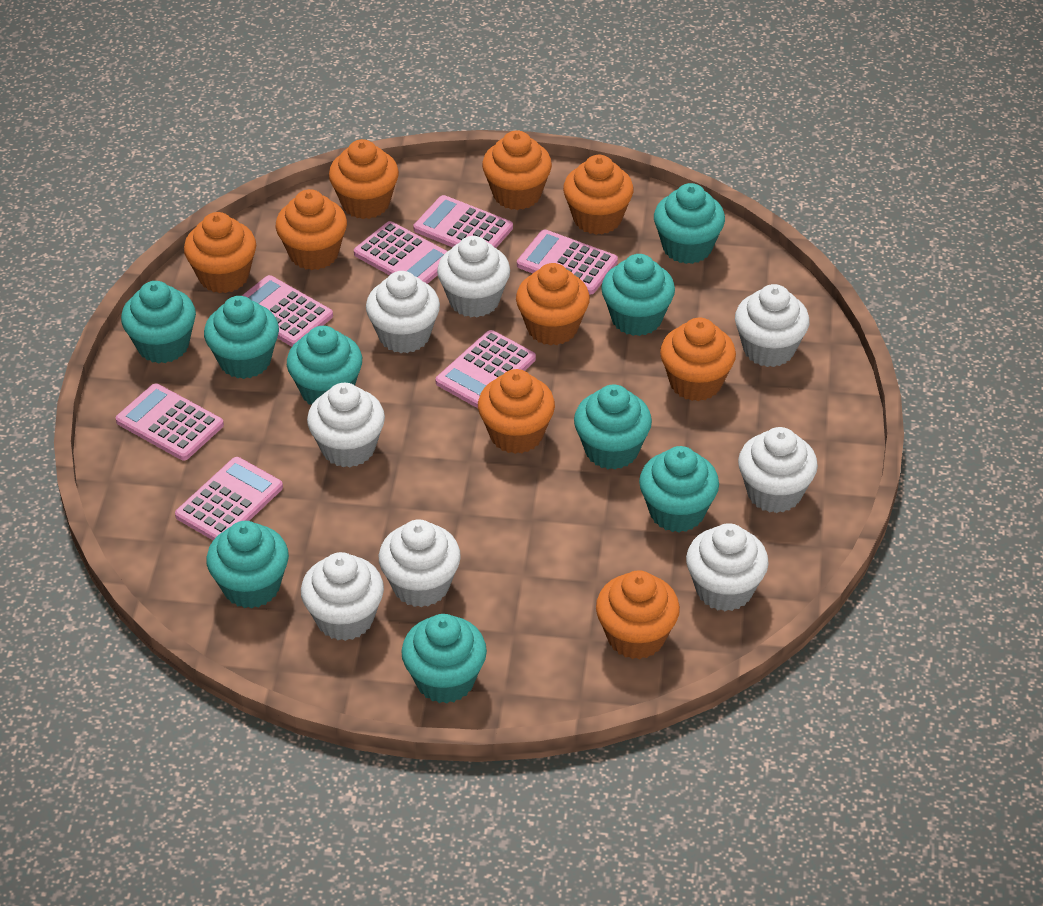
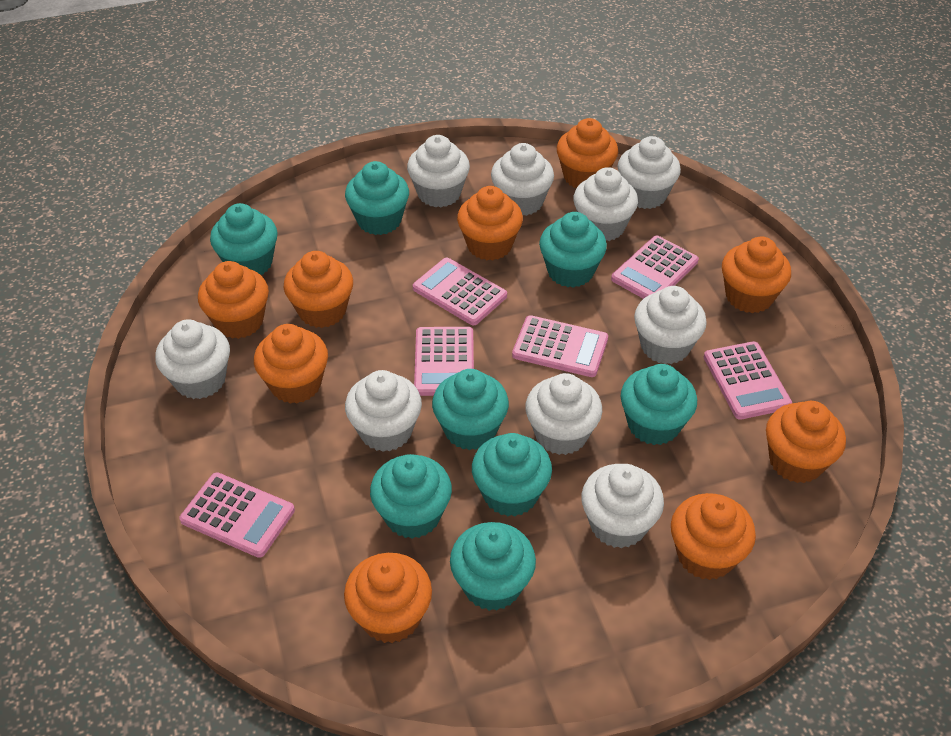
pink calculator: [116,383,224,460] [175,457,283,540] [242,275,333,347] [354,221,447,284] [413,195,513,248] [435,330,536,408] [517,230,618,294] = 7 -> [180,472,295,558] [413,258,507,325] [414,327,474,396] [512,315,608,377] [611,236,699,299] [704,341,792,420] = 6
turquoise cupcake: [121,281,196,364] [204,296,279,379] [206,521,289,609] [287,326,362,405] [401,614,487,704] [574,384,652,470] [601,254,675,336] [639,446,719,533] [654,183,725,264] = 9 -> [210,203,277,275] [345,161,409,235] [370,454,452,539] [432,369,509,450] [450,522,536,611] [472,433,552,516] [539,212,607,288] [620,364,697,445] = 8
white cupcake: [301,552,384,641] [307,383,385,467] [366,271,440,353] [379,519,461,607] [437,236,510,318] [686,523,769,611] [735,284,810,367] [738,427,818,513] = 8 -> [155,319,230,399] [345,370,422,452] [407,135,470,207] [491,143,554,216] [525,373,602,455] [573,167,638,241] [581,464,664,548] [617,136,681,209] [634,286,707,364] = 9

